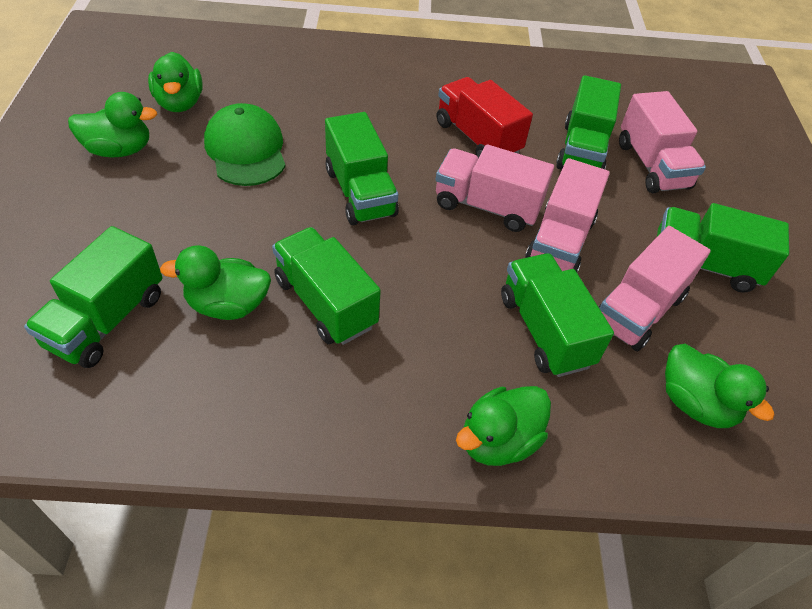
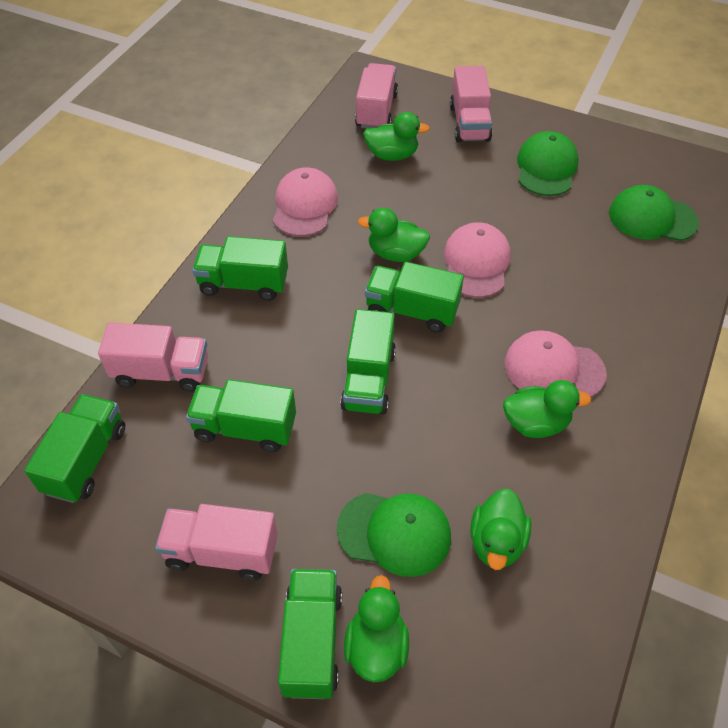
green cap: [204,103,286,186] = 1 -> [337,493,451,577] [517,131,578,196] [609,185,699,241] = 3
pink cap: none = 0 -> [273,167,338,236] [444,222,511,298] [505,330,607,397] = 3
red truck: [437,77,533,158] = 1 -> none = 0

